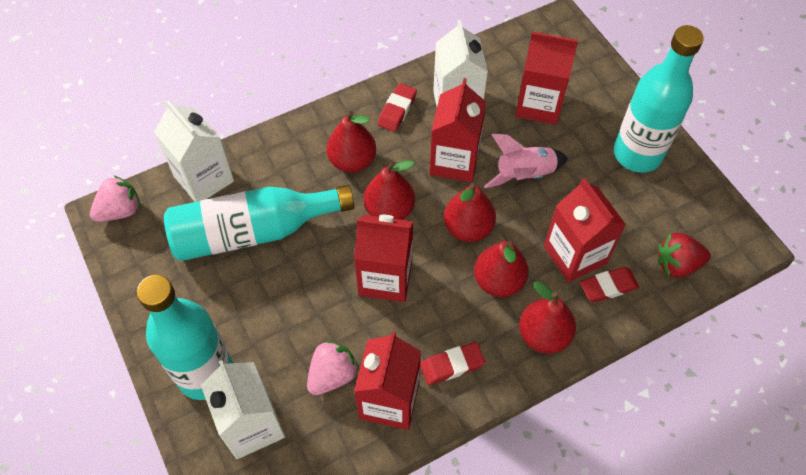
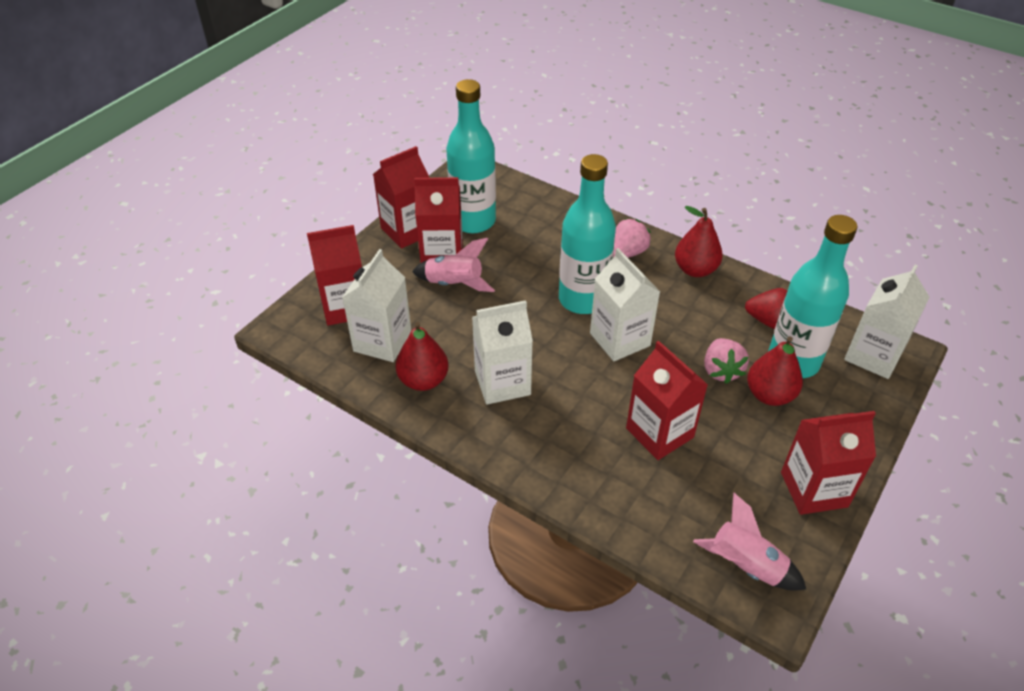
pink rocket: [484,134,568,188] = 1 -> [412,238,495,292] [693,492,806,591] = 2
red eraser: [378,83,417,132] [420,342,485,385] [580,267,639,302] = 3 -> none = 0
red pear: [327,111,376,173] [364,160,415,220] [444,183,496,242] [474,241,529,297] [519,281,576,354] = 5 -> [395,322,449,391] [675,206,723,277] [747,337,803,406] = 3
white carton: [154,100,234,202] [201,360,285,459] [433,19,488,106] = 3 -> [342,249,411,362] [472,300,533,405] [590,248,660,361] [844,265,930,379] = 4

